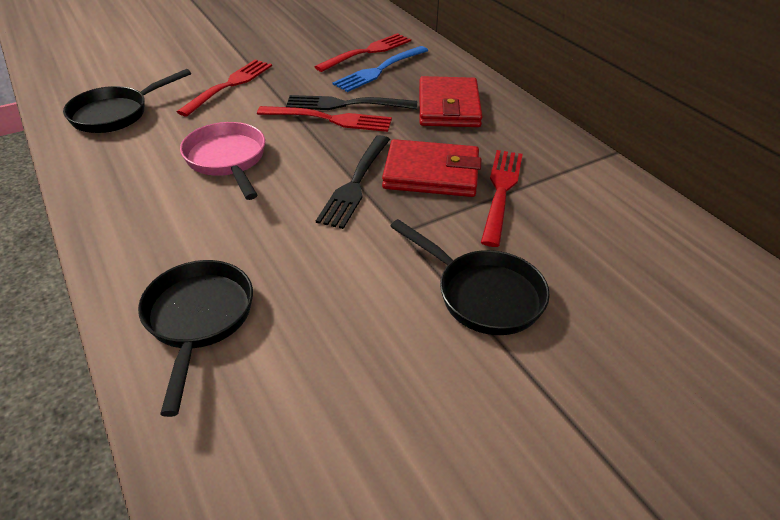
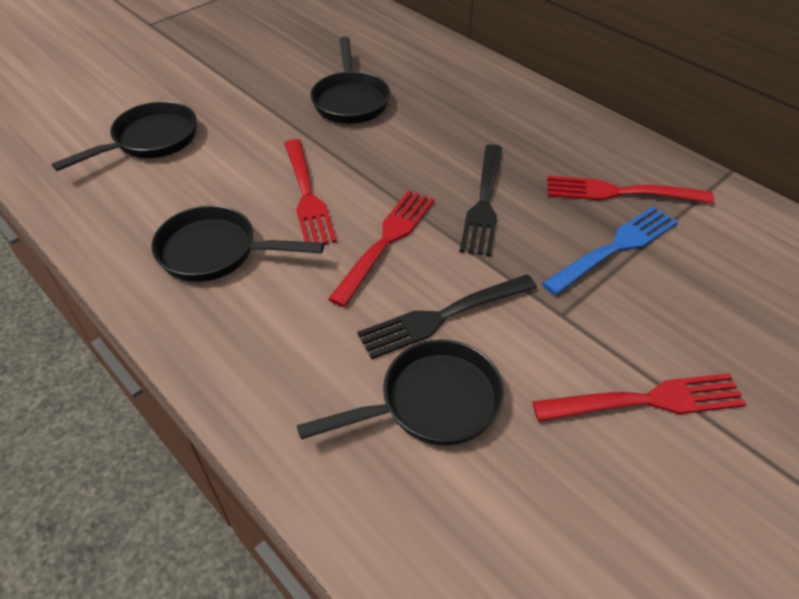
black pan: [63,69,191,133] [138,260,253,417] [390,219,550,335] = 3 -> [51,101,197,171] [151,205,324,282] [297,340,504,446] [310,37,390,124] = 4
pink pan: [180,122,265,200] = 1 -> none = 0
red wallet: [382,139,482,197] [419,76,483,127] = 2 -> none = 0

